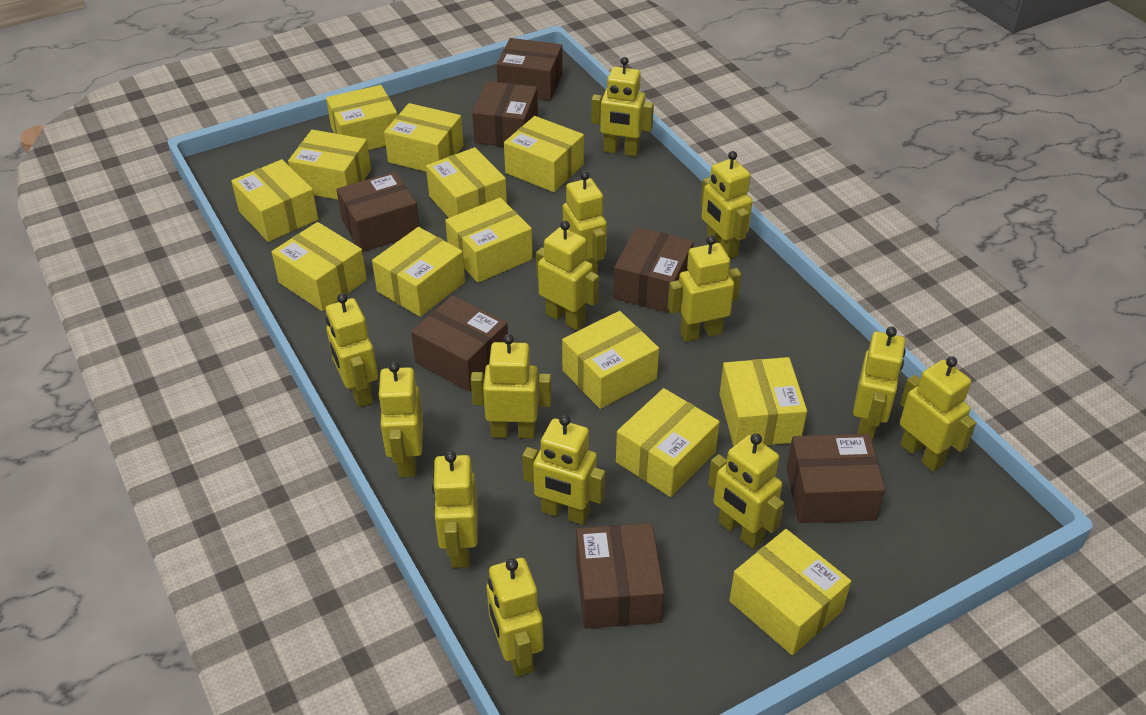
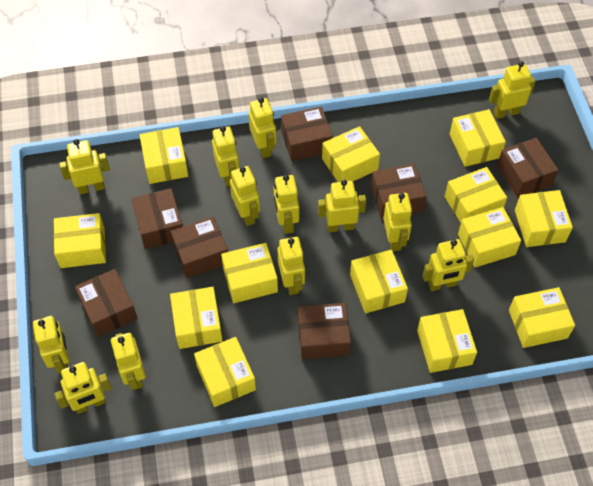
yellow robot: [326,293,378,407] [378,362,423,477] [432,451,477,568] [471,334,552,439] [487,558,544,677] [522,415,605,525] [536,221,599,330] [563,171,607,275] [591,57,654,157] [668,235,741,342] [701,151,752,259] [708,433,784,549] [853,327,906,441] [900,356,976,472] = 14 -> [33,315,70,374] [54,362,112,414] [59,139,110,194] [111,333,146,390] [212,126,239,186] [230,166,260,226] [249,97,276,158] [274,175,299,234] [277,237,305,295] [318,180,366,232] [383,193,412,251] [422,239,474,291] [489,61,536,119] = 13

